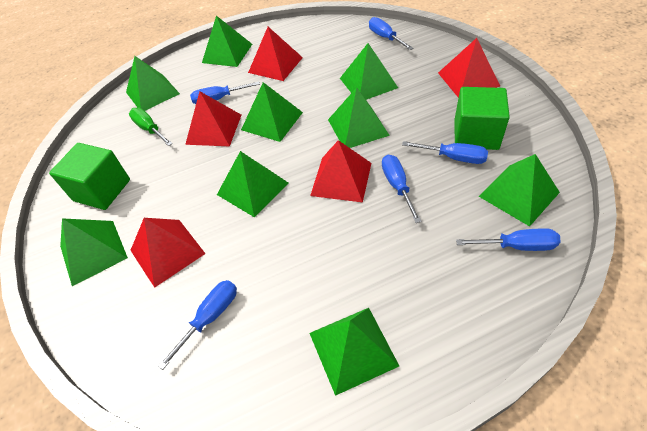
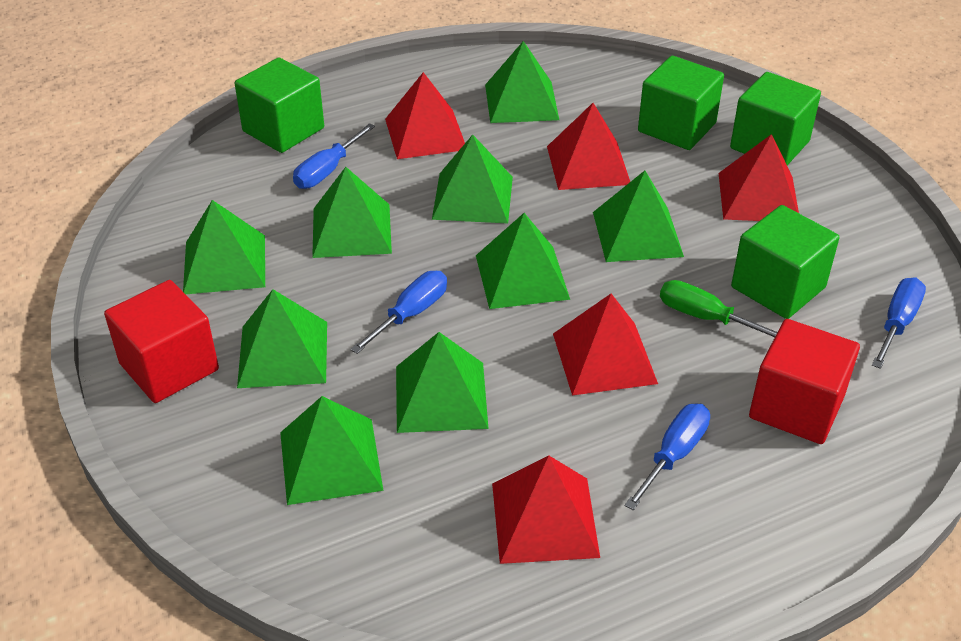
blue screwdriver: [158,280,237,370] [190,81,260,104] [369,17,414,50] [382,155,422,223] [402,141,488,164] [456,228,561,251] = 6 -> [293,123,375,189] [350,271,447,354] [625,403,710,510] [872,278,926,369] = 4
green cube: [49,143,130,210] [455,87,510,150] = 2 -> [234,57,324,153] [638,56,724,150] [730,72,821,165] [731,205,839,319] = 4
red cube: none = 0 -> [104,280,219,403] [749,319,860,444] = 2

